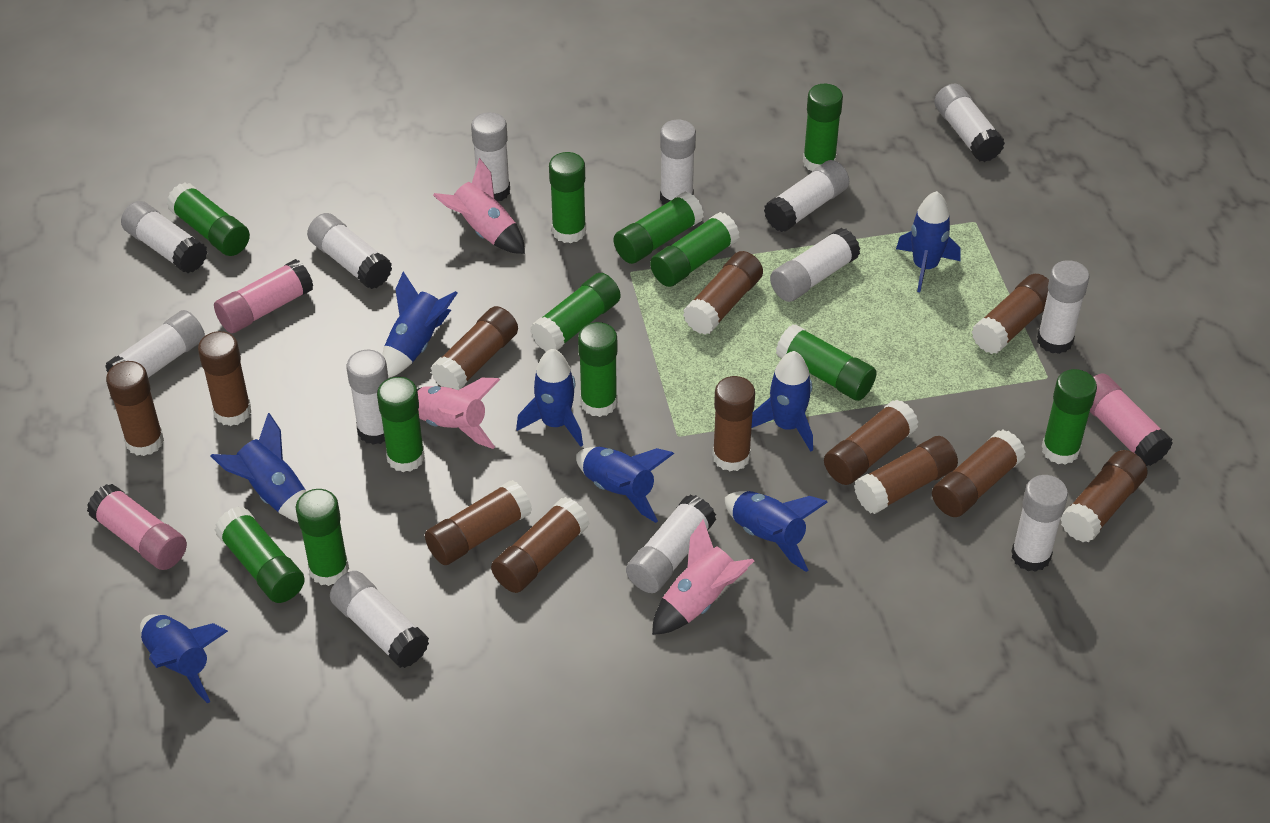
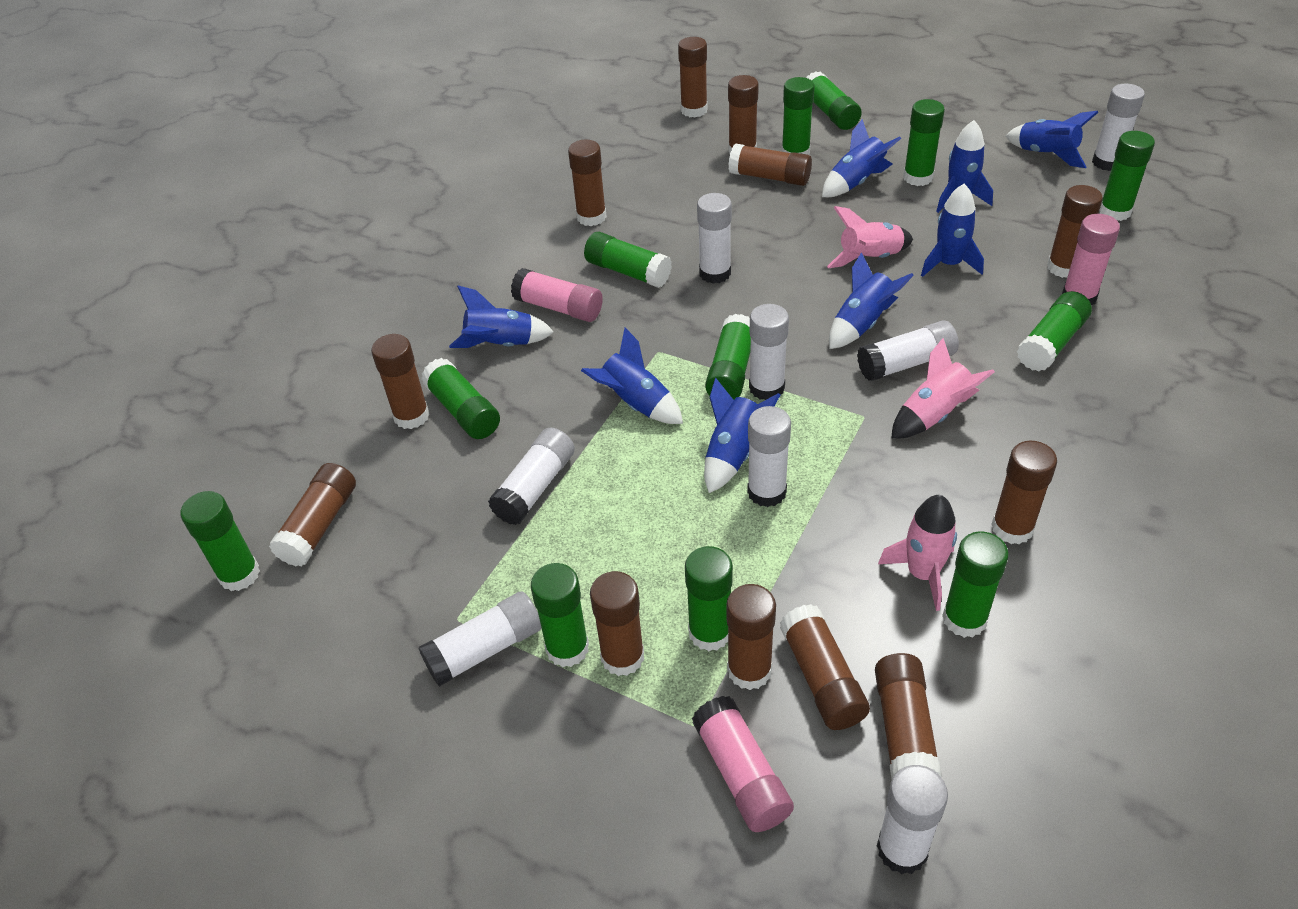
white glue stick: [105,310,205,378] [121,201,207,273] [307,213,392,289] [330,571,429,668] [346,350,388,445] [471,112,510,201] [626,494,716,593] [660,120,696,205] [764,160,849,232] [770,228,860,302] [934,84,1005,162] [1011,475,1068,572] [1037,260,1089,354] = 13 -> [419,591,541,687] [488,428,575,525] [697,193,732,284] [747,406,791,507] [749,304,789,400] [857,320,959,381] [877,765,948,874] [1092,84,1145,171] = 8

